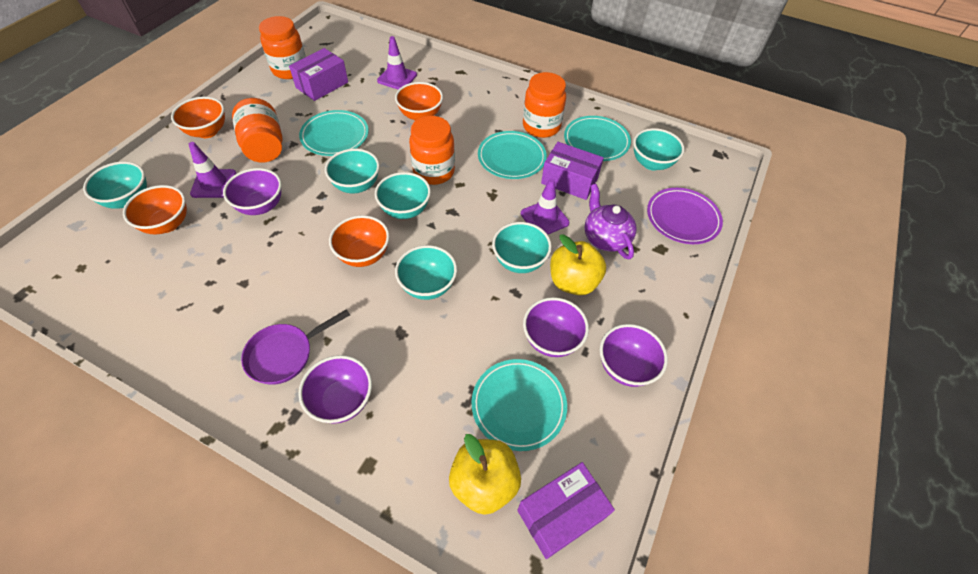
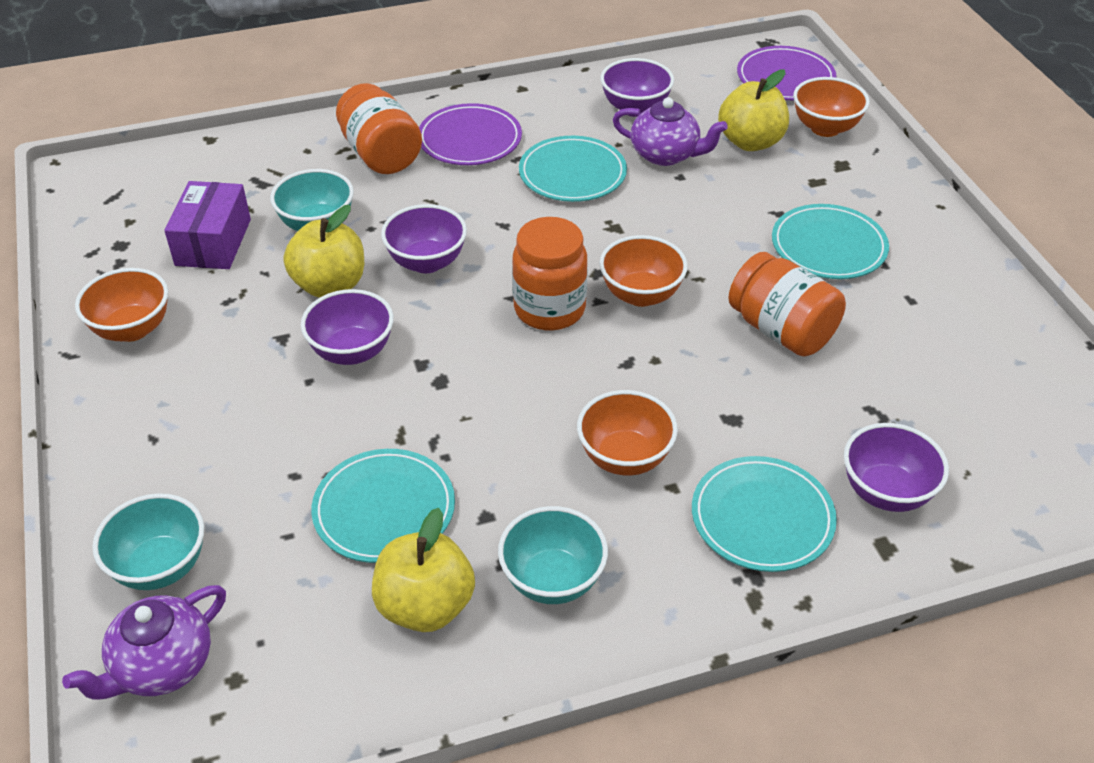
orange jar: [232,98,283,162] [259,16,306,79] [409,116,455,185] [523,72,566,138] = 4 -> [336,83,422,174] [512,217,587,330] [728,252,846,357] = 3
purple box: [289,48,348,101] [517,462,615,559] [541,142,604,200] = 3 -> [164,181,251,269] = 1
purple pan: [241,309,350,385] = 1 -> none = 0
purple plate: [647,188,723,244] = 1 -> [419,103,522,165] [737,46,836,100] = 2
purple teapot: [584,184,636,259] = 1 -> [62,585,226,700] [613,97,728,166] = 2
purple traffic cone: [189,142,236,198] [377,36,417,90] [521,178,569,235] = 3 -> none = 0
turquoise bowl: [83,161,147,209] [325,149,380,194] [375,172,431,219] [395,245,457,300] [492,222,552,273] [633,128,684,170] = 6 -> [92,493,205,590] [270,169,354,231] [498,506,608,604] = 3
yellow apple: [449,434,521,515] [550,234,606,295] = 2 -> [283,205,364,298] [372,508,475,632] [718,70,789,151] = 3

